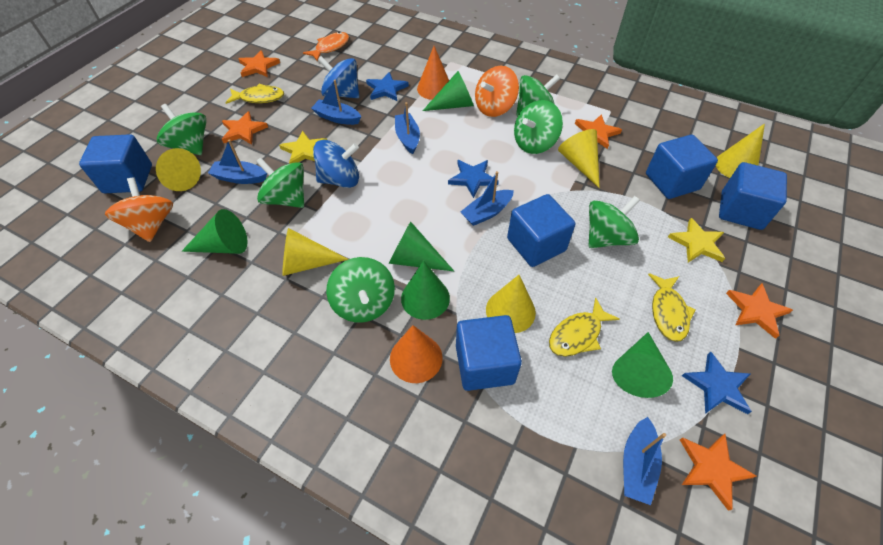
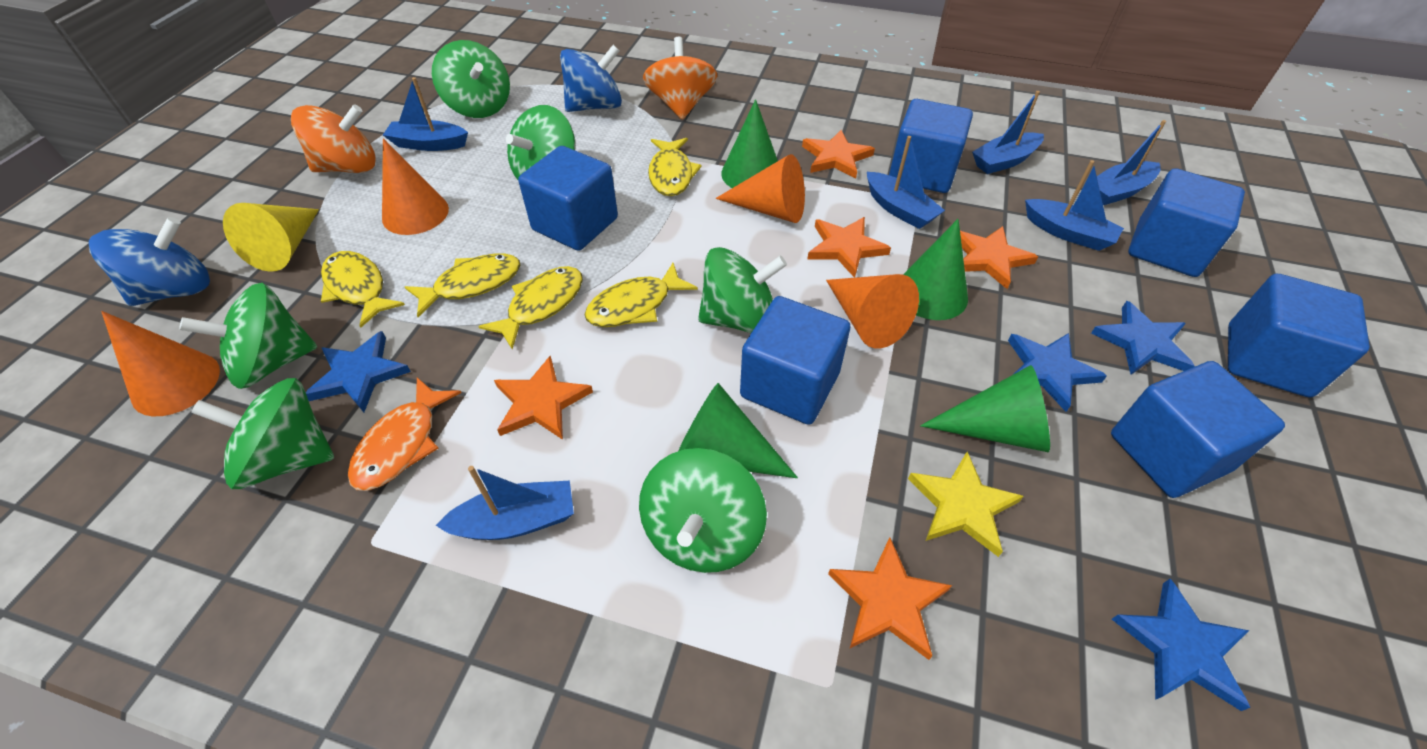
blue boat: [208,139,267,184] [311,80,361,125] [395,102,420,154] [461,171,514,226] [623,417,666,505] = 5 -> [383,77,468,151] [435,466,574,540] [867,136,945,229] [972,91,1044,174] [1025,160,1124,251] [1097,120,1166,205] = 6
blue cube: [79,134,152,193] [456,315,522,391] [507,194,576,267] [646,135,718,199] [719,162,787,230] = 5 -> [518,146,618,251] [740,296,851,425] [889,99,973,193] [1111,361,1285,498] [1128,168,1245,277] [1228,274,1370,397] = 6
blue star: [366,72,409,101] [448,160,499,198] [682,351,752,414] = 3 -> [306,331,411,412] [1008,333,1107,412] [1091,301,1195,375] [1112,579,1250,711] = 4
green cone: [182,209,248,254] [388,221,454,271] [401,261,450,320] [423,71,474,111] [612,332,673,398] = 5 -> [678,383,798,478] [721,99,778,188] [903,219,968,320] [920,365,1050,452] = 4
orange cone: [390,325,443,383] [417,46,449,100] = 2 -> [101,311,220,416] [382,138,449,235] [715,154,805,223] [826,274,919,348] = 4
yellow cone: [156,148,201,191] [282,228,349,276] [486,275,536,333] [558,129,600,188] [716,123,765,178] = 5 -> [223,203,319,272] = 1
yellow fish: [226,84,284,104] [549,298,620,357] [648,273,696,342] = 3 -> [321,251,405,328] [405,253,520,317] [478,266,583,350] [584,263,698,327] [648,138,702,196] = 5
yellow star: [279,131,327,164] [668,218,725,263] = 2 -> [908,452,1024,557] = 1

